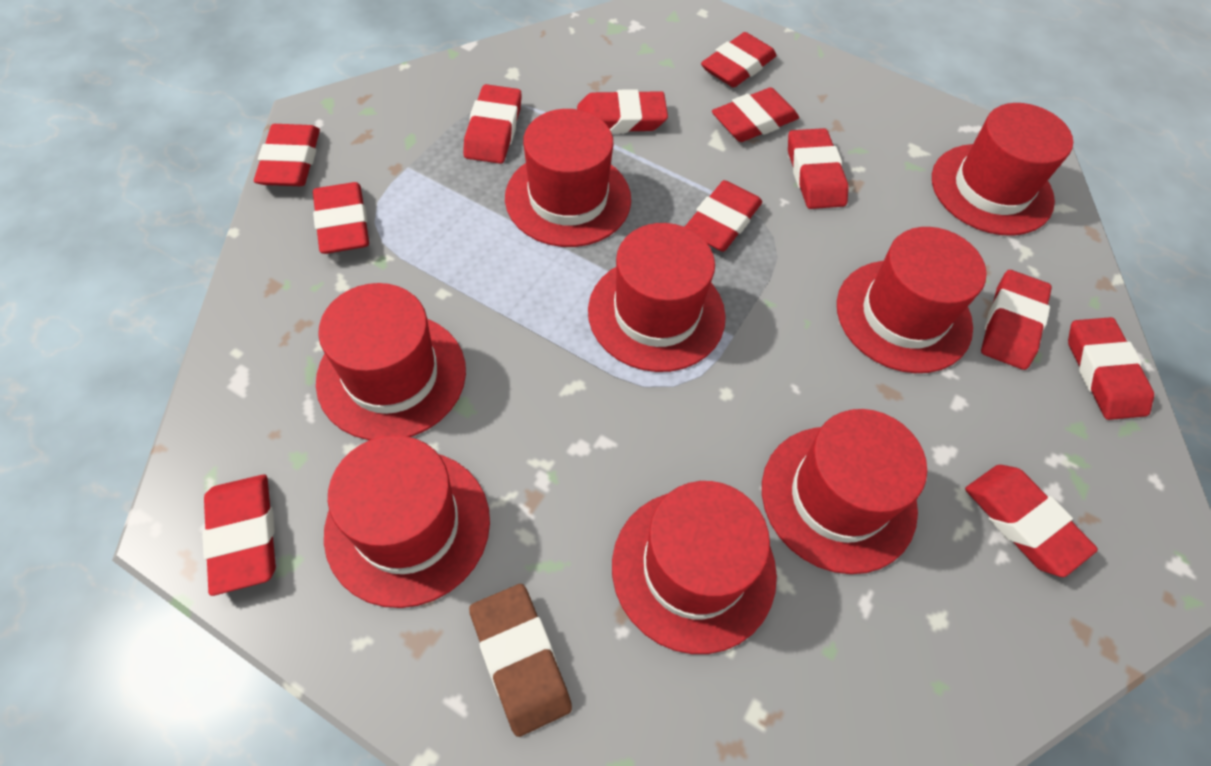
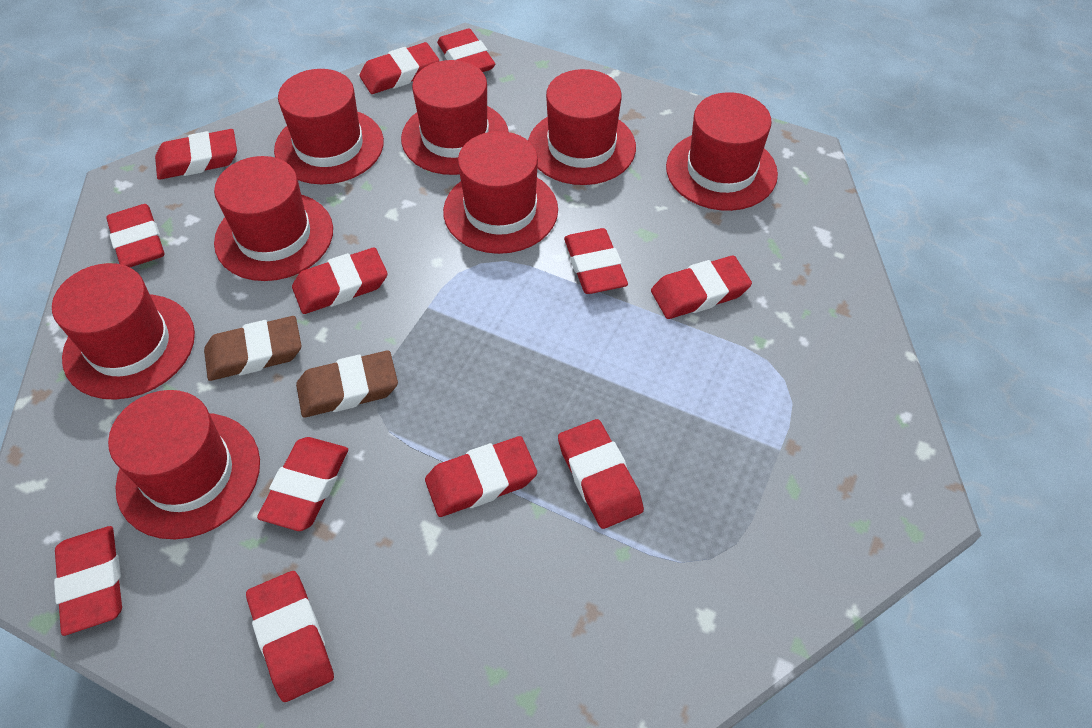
brown eraser: [469,584,572,737] = 1 -> [204,316,302,381] [296,350,398,418] = 2

